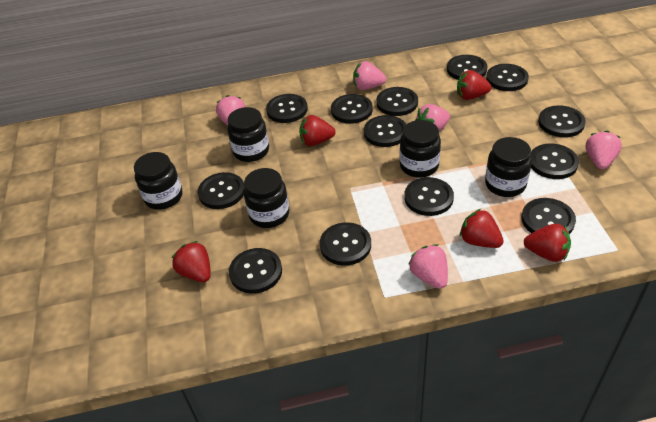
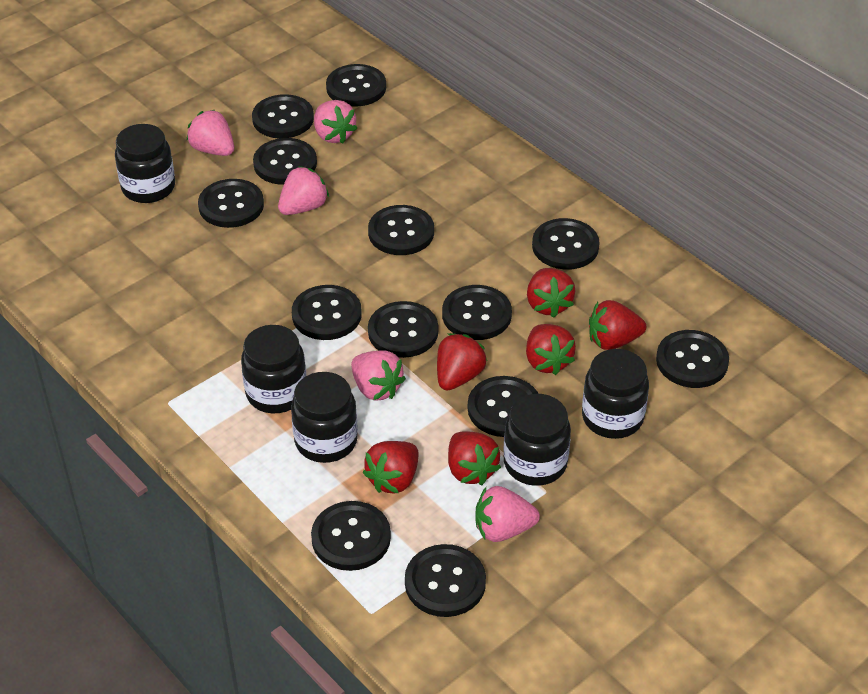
red strawberry: [171,241,211,282] [299,115,336,146] [457,70,492,100] [460,209,504,248] [524,224,571,262] = 5 -> [362,441,418,494] [437,333,487,391] [448,431,501,485] [526,324,576,375] [527,268,575,318] [589,300,646,350] = 6

